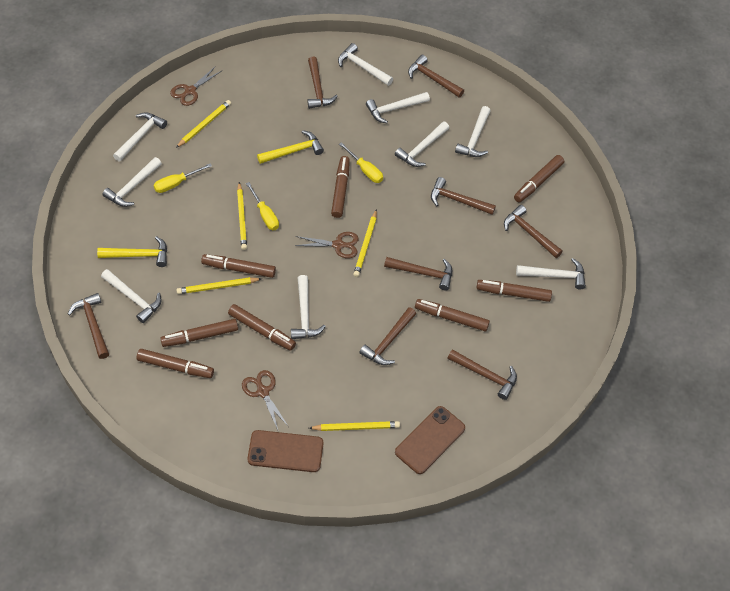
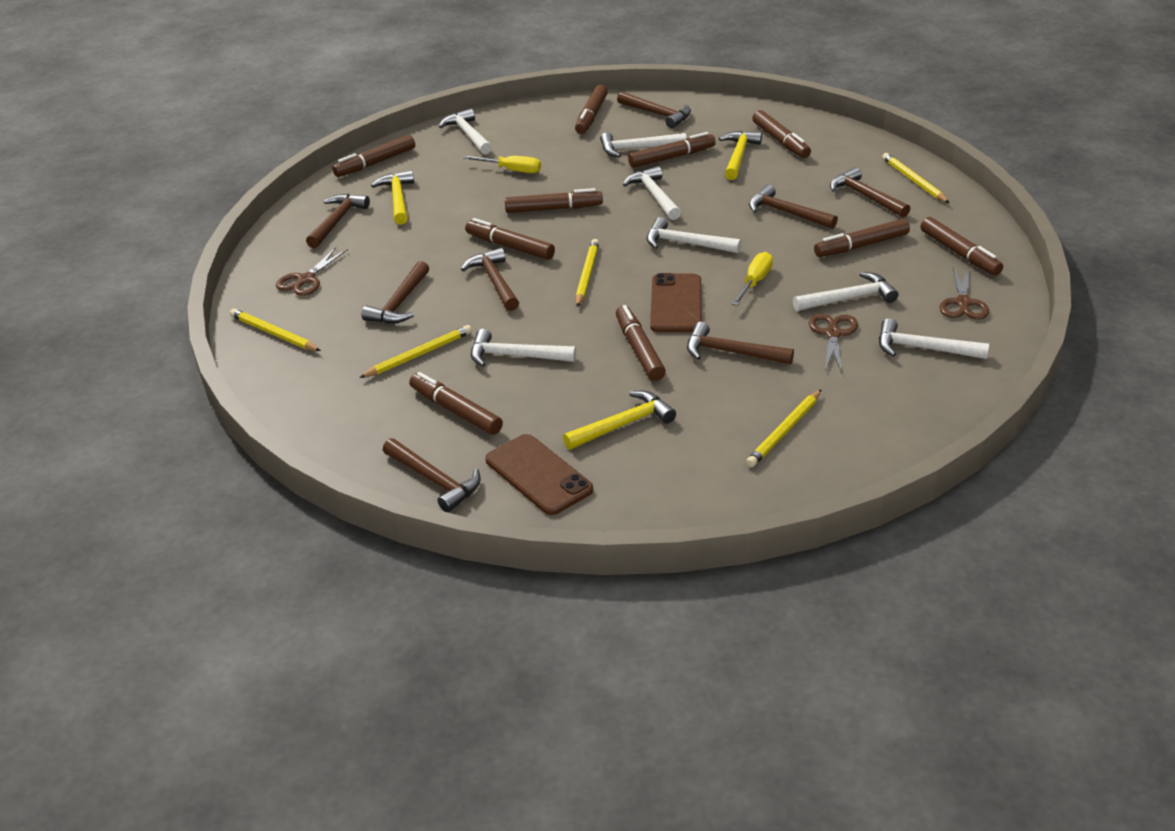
brown marker: [137,349,214,378] [160,319,238,347] [201,254,276,278] [228,304,296,351] [331,156,350,218] [415,299,490,331] [476,280,552,302] [514,155,564,203] = 8 -> [332,135,415,177] [409,372,503,435] [465,218,555,260] [504,188,603,213] [575,85,608,134] [616,305,666,381] [628,132,716,168] [752,110,811,158] [814,219,910,257] [920,217,1003,276] = 10
white hammer: [101,269,161,323] [102,157,162,207] [113,112,167,162] [291,275,326,339] [338,43,393,86] [366,92,430,123] [395,121,449,167] [455,106,491,157] [516,258,586,290] = 9 -> [439,108,492,154] [471,329,576,367] [600,132,686,157] [623,166,681,220] [647,217,741,253] [793,272,898,311] [879,318,989,359] = 7
yellow hammer: [97,236,167,267] [257,130,324,164] = 2 -> [371,170,414,225] [563,391,676,450] [719,131,762,180] = 3
yellow screwdriver: [154,163,212,193] [246,182,279,230] [339,142,383,183] = 3 -> [463,156,541,173] [732,252,773,306] = 2

